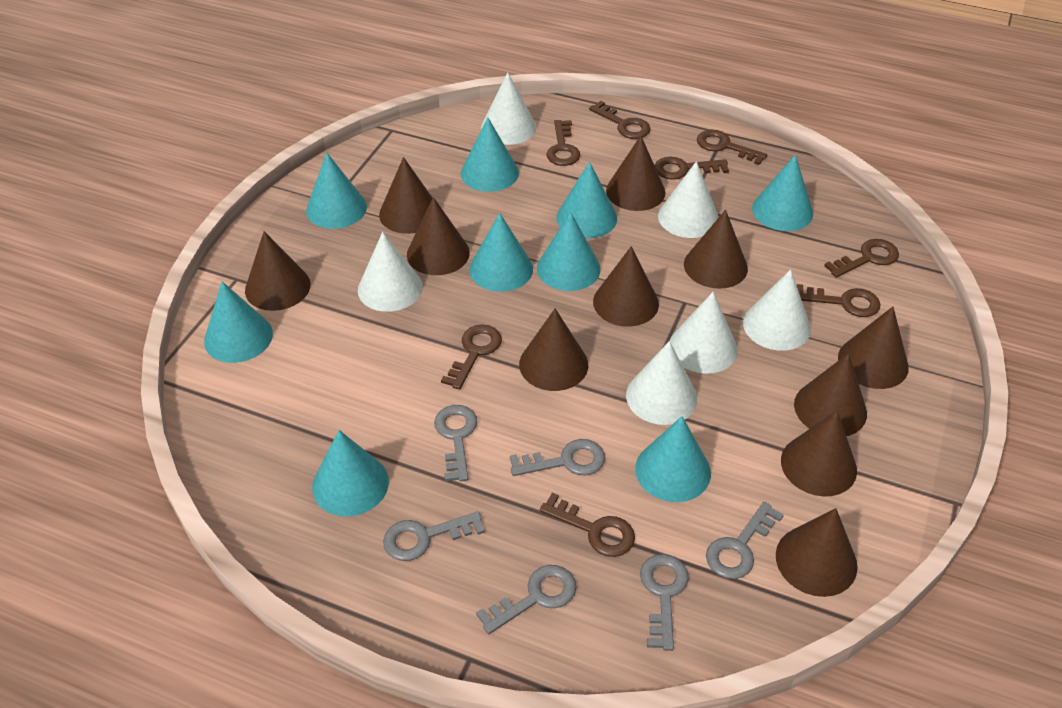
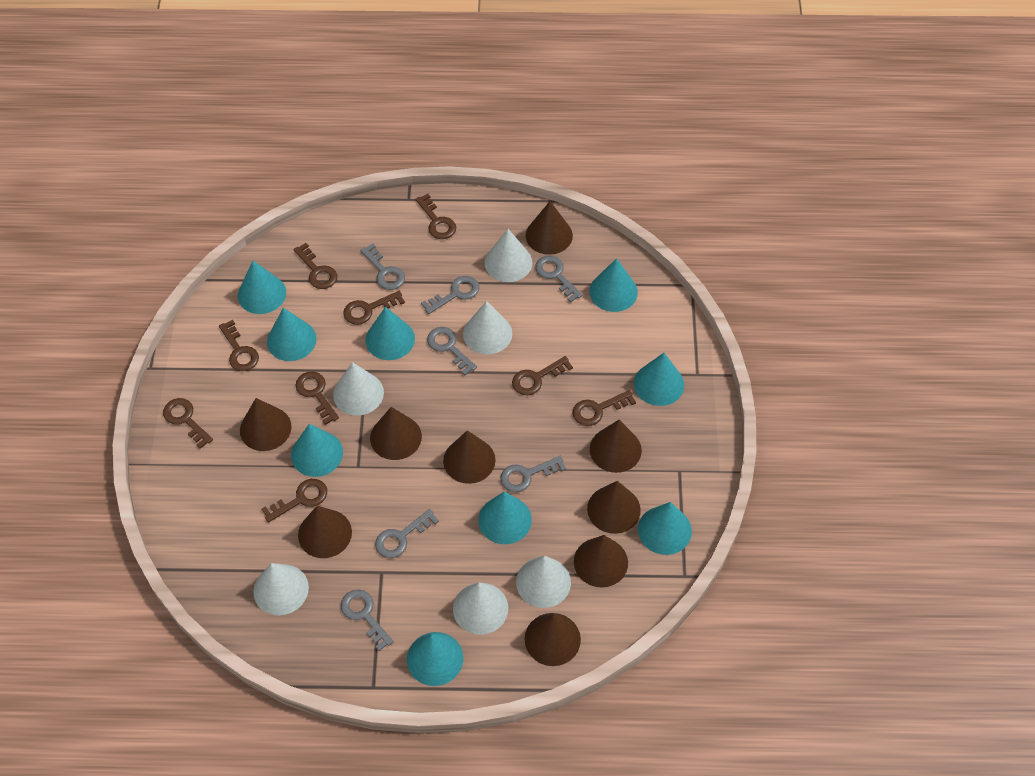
brown cone: [245,231,311,311] [379,157,432,234] [407,197,470,275] [519,308,588,391] [593,246,659,327] [606,136,666,211] [684,210,748,289] [776,508,858,597] [781,411,857,496] [794,353,867,436] [838,307,909,389] = 11 -> [240,398,292,451] [298,506,352,558] [370,407,422,460] [443,430,496,484] [525,613,581,666] [526,201,573,255] [574,535,628,588] [587,481,641,534] [590,420,642,473] = 9
brown key: [441,325,502,390] [540,493,635,557] [546,120,580,166] [589,101,651,139] [654,157,729,180] [697,130,767,165] [797,284,881,317] [824,239,899,278] = 8 -> [163,398,213,449] [219,320,259,371] [261,479,327,522] [293,243,337,289] [295,371,339,425] [343,291,405,325] [415,194,456,239] [512,356,573,395] [573,390,636,426] = 9
grey key: [383,511,485,561] [434,405,477,481] [476,565,577,634] [510,439,605,476] [640,554,689,651] [706,502,784,579] = 6 -> [341,589,393,651] [360,243,405,290] [375,509,439,558] [421,276,480,314] [427,327,477,375] [500,456,566,492] [535,255,583,303] = 7

